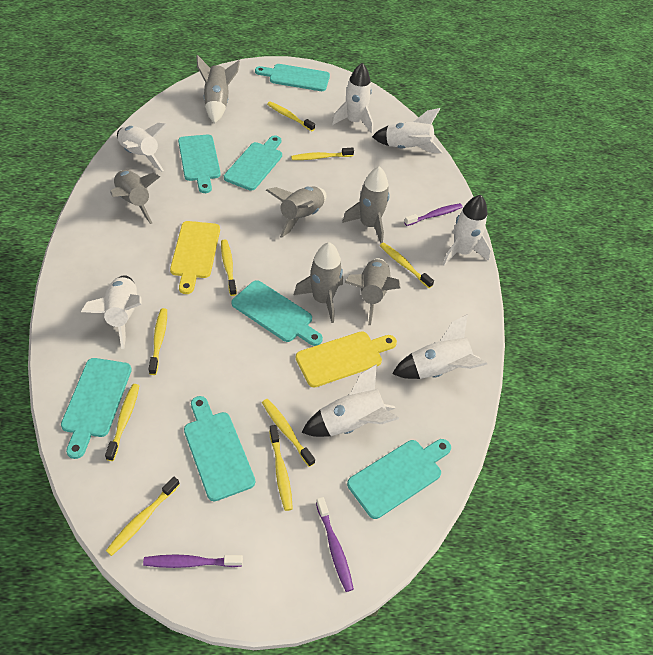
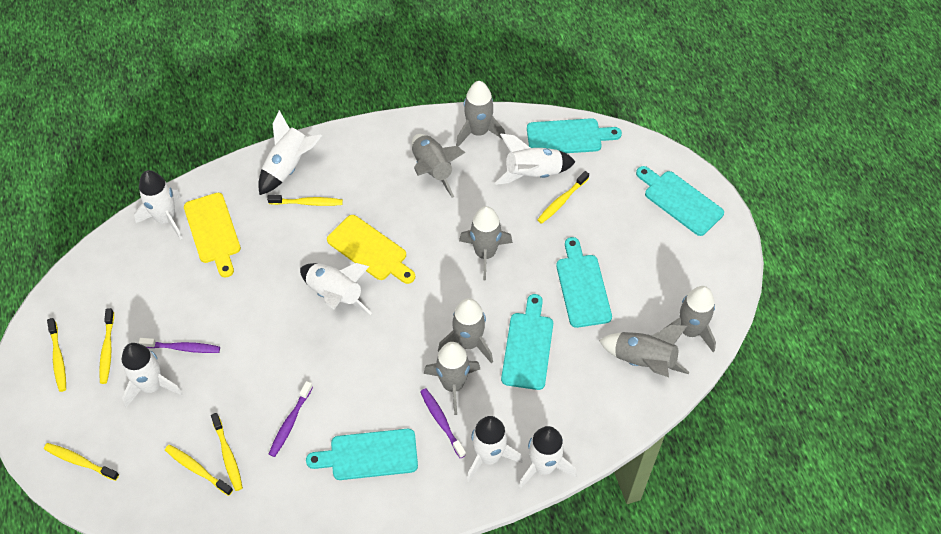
grey rocket: [110,170,160,224] [196,55,240,123] [266,186,327,238] [294,242,343,323] [342,166,390,244] [344,258,401,325] = 6 -> [412,134,466,198] [424,342,480,415] [438,298,493,363] [456,81,505,146] [459,206,513,280] [599,325,689,377] [665,286,716,352] = 7
turquoise cutting board: [61,358,132,459] [178,135,221,193] [184,396,255,501] [224,136,282,191] [232,280,323,346] [255,64,330,91] [347,439,451,519] = 7 -> [306,429,418,480] [501,294,553,390] [527,118,622,153] [556,237,612,328] [636,166,724,236] = 5
yellow toothbrush: [105,384,139,461] [106,476,180,556] [149,308,167,375] [221,240,237,296] [262,399,315,467] [267,101,315,131] [269,425,293,511] [291,147,354,160] [380,242,434,288] = 9 -> [44,443,119,481] [47,318,66,392] [99,308,114,384] [165,445,233,496] [211,413,243,491] [267,195,343,206] [537,171,589,224] = 7

